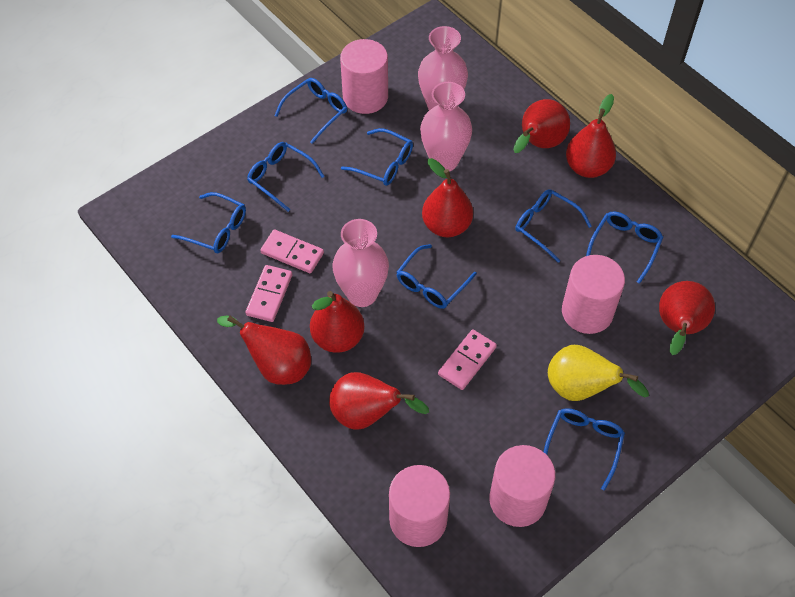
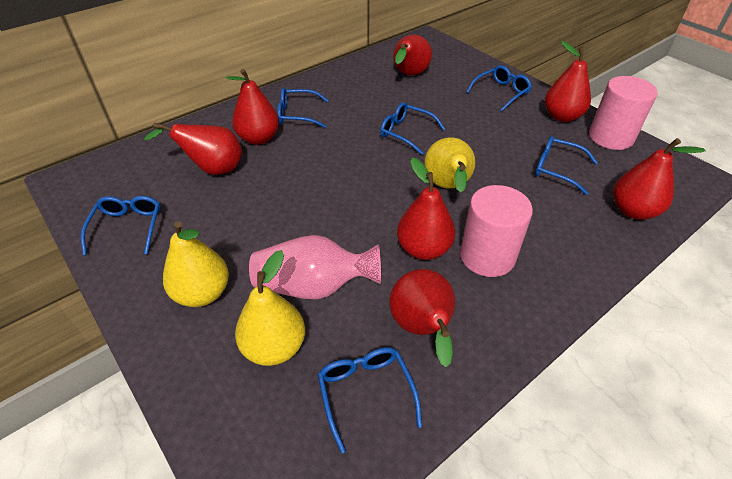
blue glasses: [171,192,246,253] [247,142,325,212] [274,78,347,144] [341,128,413,186] [396,244,477,309] [515,189,592,263] [544,408,625,491] [586,212,663,284] = 8 -> [81,196,161,256] [277,88,329,128] [318,347,422,453] [380,102,445,155] [466,65,532,112] [535,136,598,195] = 6
pink cylinder: [340,39,388,114] [389,465,450,547] [489,445,555,527] [562,255,625,334] = 4 -> [460,185,533,277] [589,76,658,150] = 2
pink domino: [245,265,292,322] [260,230,324,273] [438,329,497,390] = 3 -> none = 0
pink vase: [332,219,389,307] [418,26,468,110] [420,82,472,171] = 3 -> [249,235,381,300] = 1
yellow pear: [548,345,649,401] = 1 -> [163,221,229,307] [235,250,305,366] [424,137,475,193] = 3

